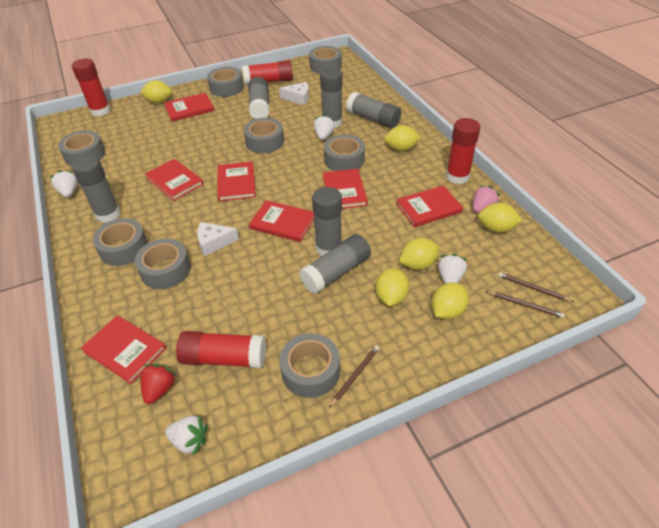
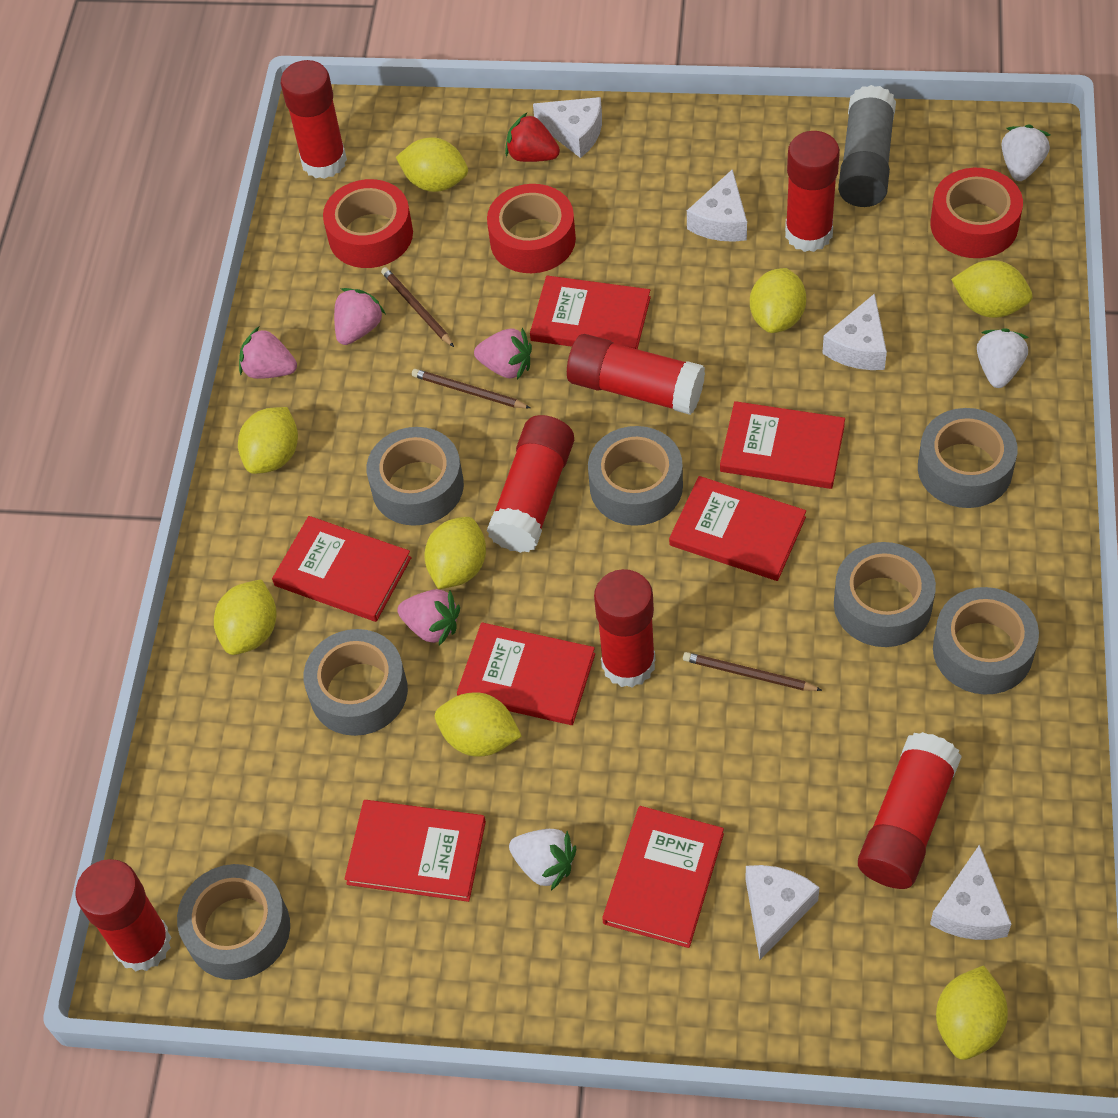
grey glue stick: [72,156,120,223] [248,77,270,119] [299,234,371,294] [312,187,342,256] [320,68,343,128] [346,92,401,128] = 6 -> [838,85,896,207] = 1
grey tape: [58,130,105,166] [93,218,148,266] [135,239,191,289] [207,67,244,97] [243,118,284,153] [279,333,340,398] [309,46,342,74] [324,134,365,171] = 8 -> [177,864,290,980] [304,629,408,736] [367,427,464,526] [588,426,683,526] [834,542,936,647] [918,408,1017,508] [933,587,1039,694] = 7
pink strawberry: [473,185,500,213] = 1 -> [239,327,297,379] [334,288,385,345] [397,589,460,646] [474,328,532,380] = 4
red glue stick: [72,59,110,116] [176,331,266,368] [242,60,293,85] [446,118,480,184] = 4 -> [76,859,171,972] [281,60,347,179] [487,415,574,553] [567,334,705,415] [594,569,655,688] [785,131,840,252] [858,732,962,889] = 7
red tape: none = 0 -> [323,179,413,268] [487,184,576,273] [930,168,1023,258] = 3
white cheese: [197,222,239,256] [279,82,309,105] = 2 -> [533,97,602,158] [687,169,747,242] [745,865,820,960] [822,293,887,370] [930,845,1011,940] = 5
white strawberry: [51,170,78,197] [165,415,208,456] [314,115,335,140] [438,254,467,284] = 4 -> [509,829,576,891] [977,328,1029,388] [1001,124,1050,181] = 3
yellow lemon: [140,80,172,104] [375,268,409,306] [385,125,421,151] [399,238,439,270] [431,282,469,319] [478,203,523,233] = 6 -> [214,579,277,655] [238,407,298,474] [396,137,468,192] [424,517,486,589] [435,692,522,757] [750,268,806,333] [936,965,1008,1060] [951,260,1033,318] = 8

